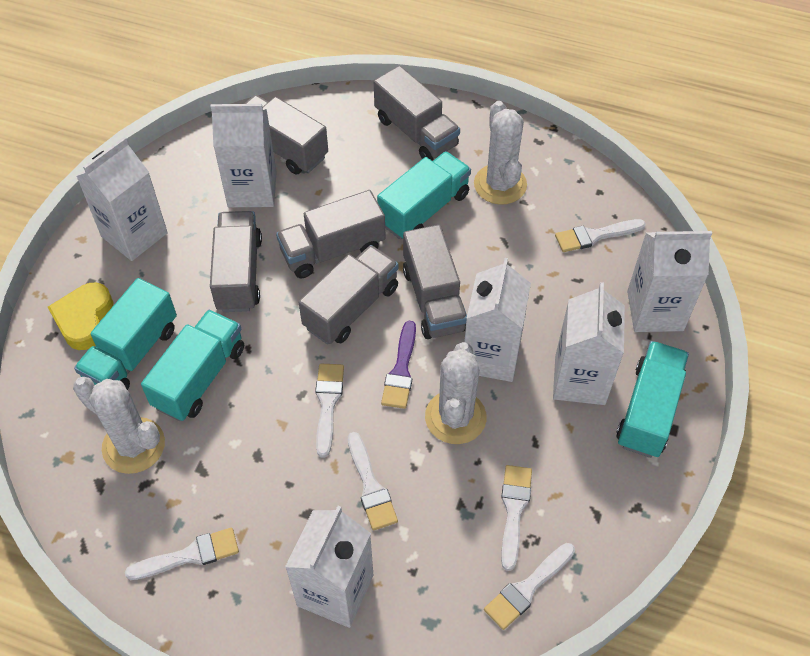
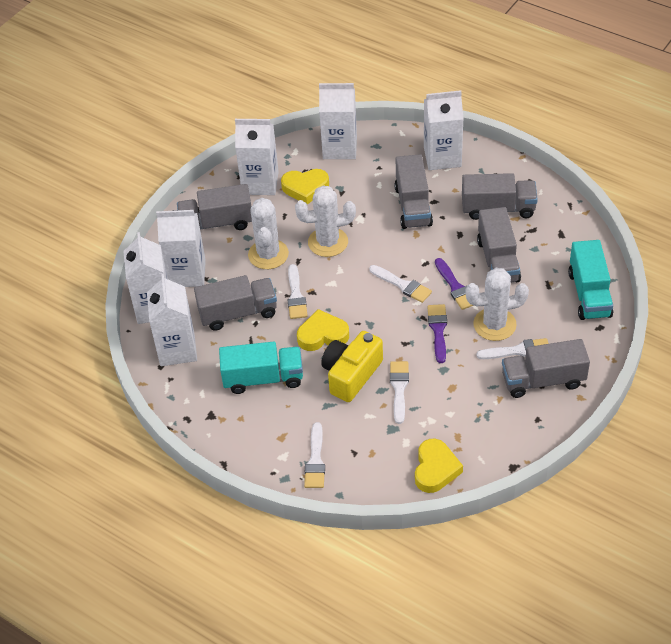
purple brush: [381,321,416,409] = 1 -> [427,304,447,363] [435,258,474,310] = 2
turquoise truck: [74,278,177,390] [141,310,244,421] [377,151,471,240] [616,341,689,458] = 4 -> [219,342,303,394] [568,240,613,320] = 2
white brush: [125,528,239,580] [315,364,344,458] [348,432,398,531] [484,543,575,630] [501,465,532,571] [555,219,646,252] = 6 -> [288,264,308,319] [304,422,325,488] [369,265,432,303] [390,361,409,424] [476,338,549,359] = 5
yellow camera: none = 0 -> [321,331,383,402] = 1
yellow heart: [48,282,113,350] = 1 -> [281,169,329,205] [297,309,349,351] [415,439,463,493] = 3

